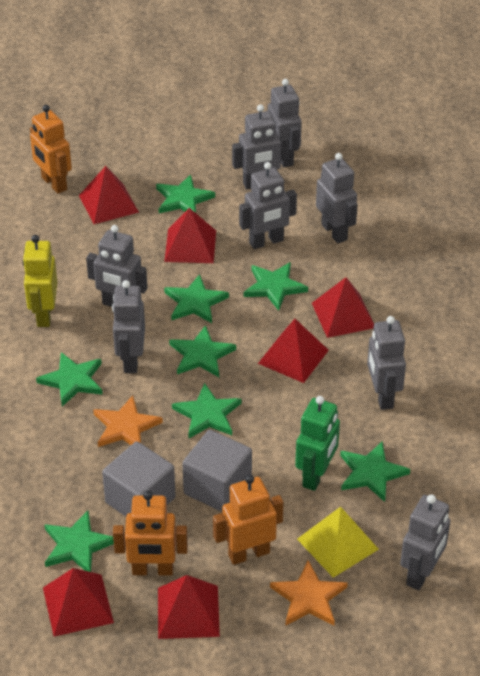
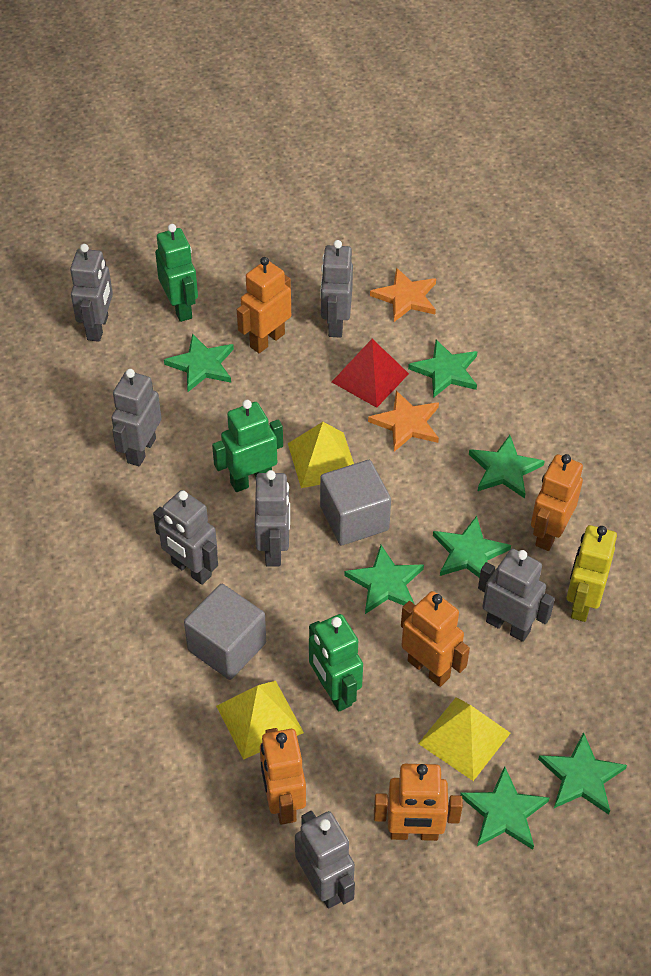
green robot: [295,396,340,491] = 1 -> [155,224,198,322] [212,400,283,492] [309,614,363,711] = 3
green star: [36,352,103,407] [44,511,114,572] [156,175,215,213] [164,274,229,323] [169,325,236,377] [172,383,242,438] [243,262,308,311] [340,441,410,502] = 8 -> [164,334,234,392] [344,545,424,614] [408,340,478,398] [433,516,511,578] [460,766,549,850] [469,435,545,499] [538,732,627,815] = 7
grey robot: [86,225,147,307] [112,280,145,373] [232,104,289,189] [239,162,297,249] [268,79,302,167] [316,153,358,243] [367,316,406,410] [400,494,451,590] = 8 -> [70,244,113,342] [112,369,162,467] [153,490,218,585] [255,470,290,566] [295,811,355,909] [321,240,353,338] [478,549,555,642] = 7
orange robot: [30,105,72,194] [113,491,188,576] [213,475,284,565] = 3 -> [237,257,291,353] [260,728,306,825] [374,764,463,841] [401,591,470,687] [531,454,583,551] = 5
red pyramid: [43,568,114,637] [79,166,139,224] [158,575,220,639] [164,208,216,263] [258,319,329,383] [312,277,374,338] = 6 -> [332,339,409,408] = 1
yellow pyramid: [297,507,379,578] = 1 -> [216,681,304,760] [288,422,354,488] [418,697,510,781] = 3

